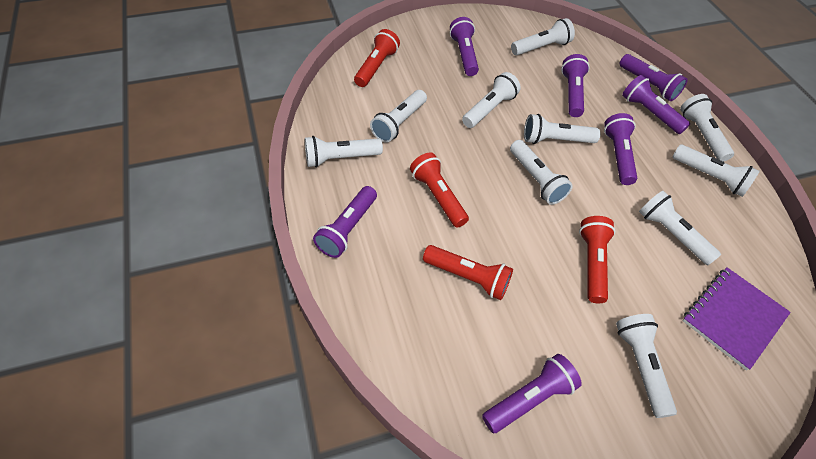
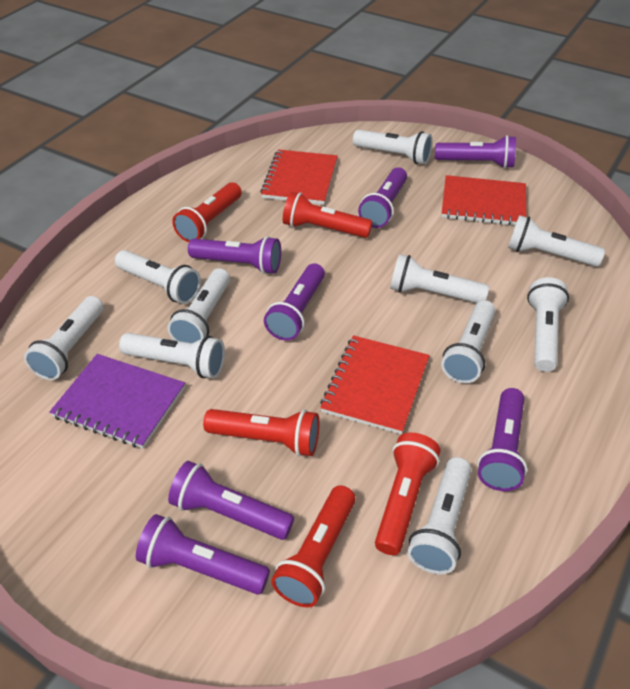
red flashlight: [354,29,400,87] [410,152,469,228] [423,245,513,300] [579,216,615,303] = 4 -> [172,182,242,242] [203,409,320,457] [271,485,356,607] [283,192,373,238] [375,433,440,555] = 5
red notebook: none = 0 -> [260,149,338,205] [320,335,430,434] [442,175,526,225] = 3

